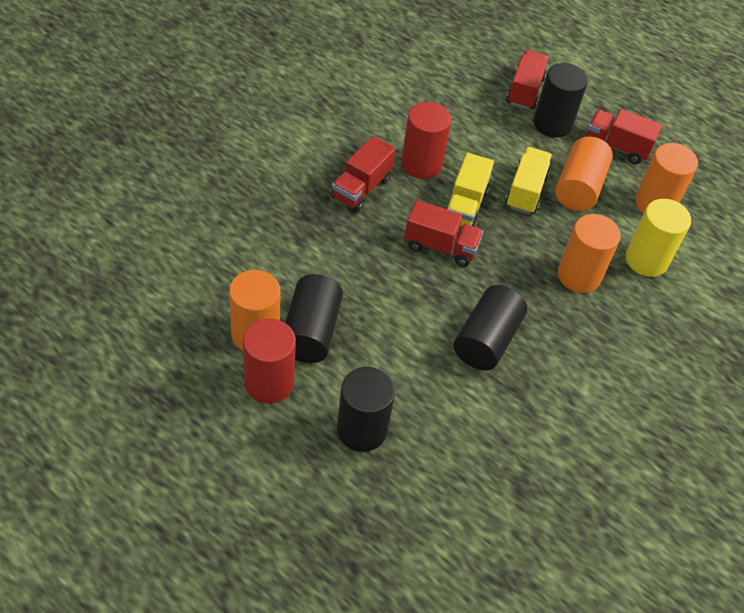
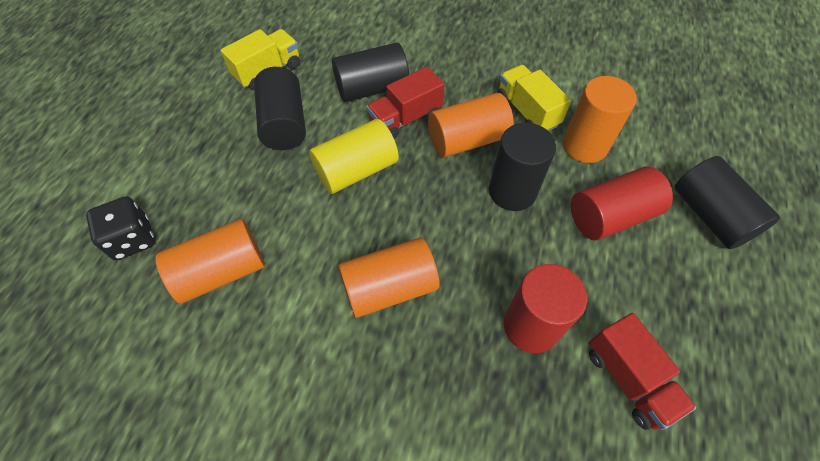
black dice: none = 0 -> [86,196,155,260] = 1
red truck: [331,136,396,211] [404,200,484,267] [506,50,548,110] [586,109,662,164] = 4 -> [366,67,444,139] [589,313,696,430] = 2

